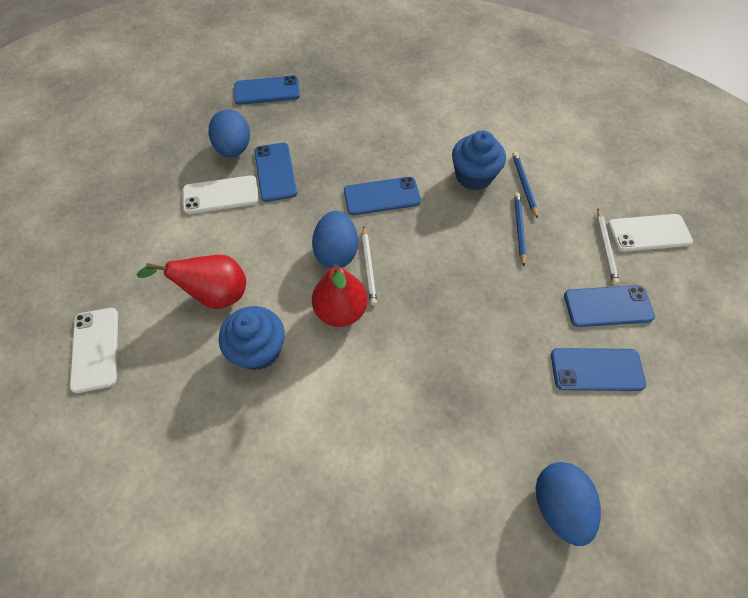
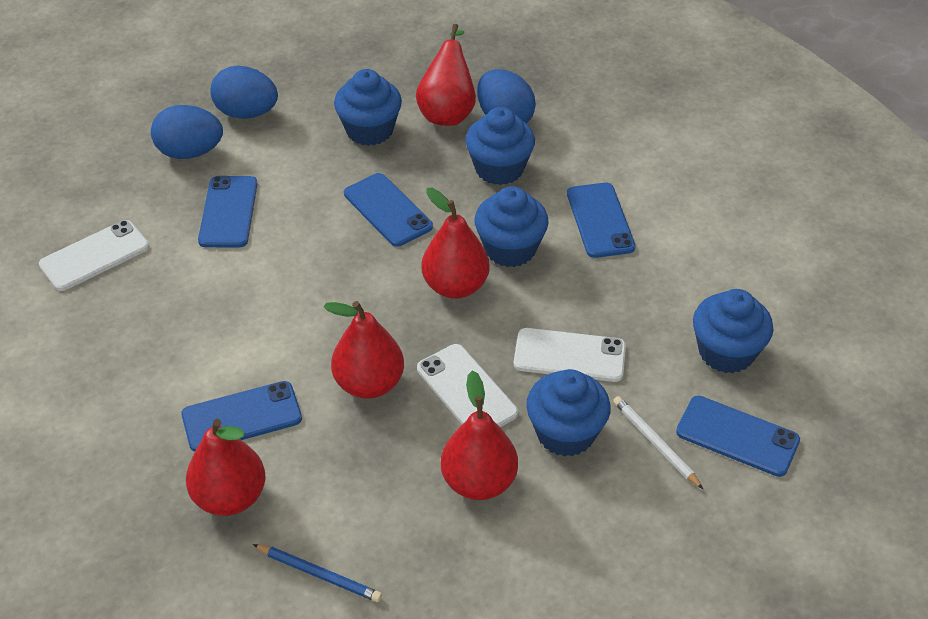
blue cupcake: [219,306,285,370] [452,130,506,190] = 2 -> [334,69,402,146] [465,107,535,185] [474,186,549,267] [526,369,611,457] [693,289,773,373] = 5
blue pencil: [512,152,538,219] [514,193,526,266] = 2 -> [253,544,382,602] = 1
red pear: [137,255,246,309] [312,264,368,327] = 2 -> [186,419,266,516] [323,301,404,399] [416,24,476,126] [421,188,490,299] [441,371,518,500] = 5
white pencil: [362,226,377,305] [597,209,619,285] = 2 -> [613,396,703,489] = 1

